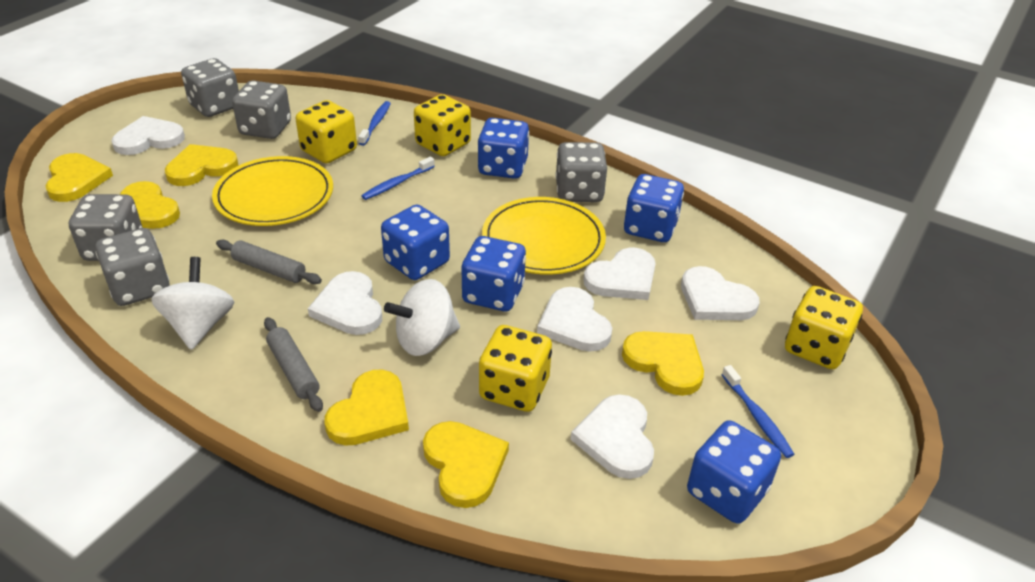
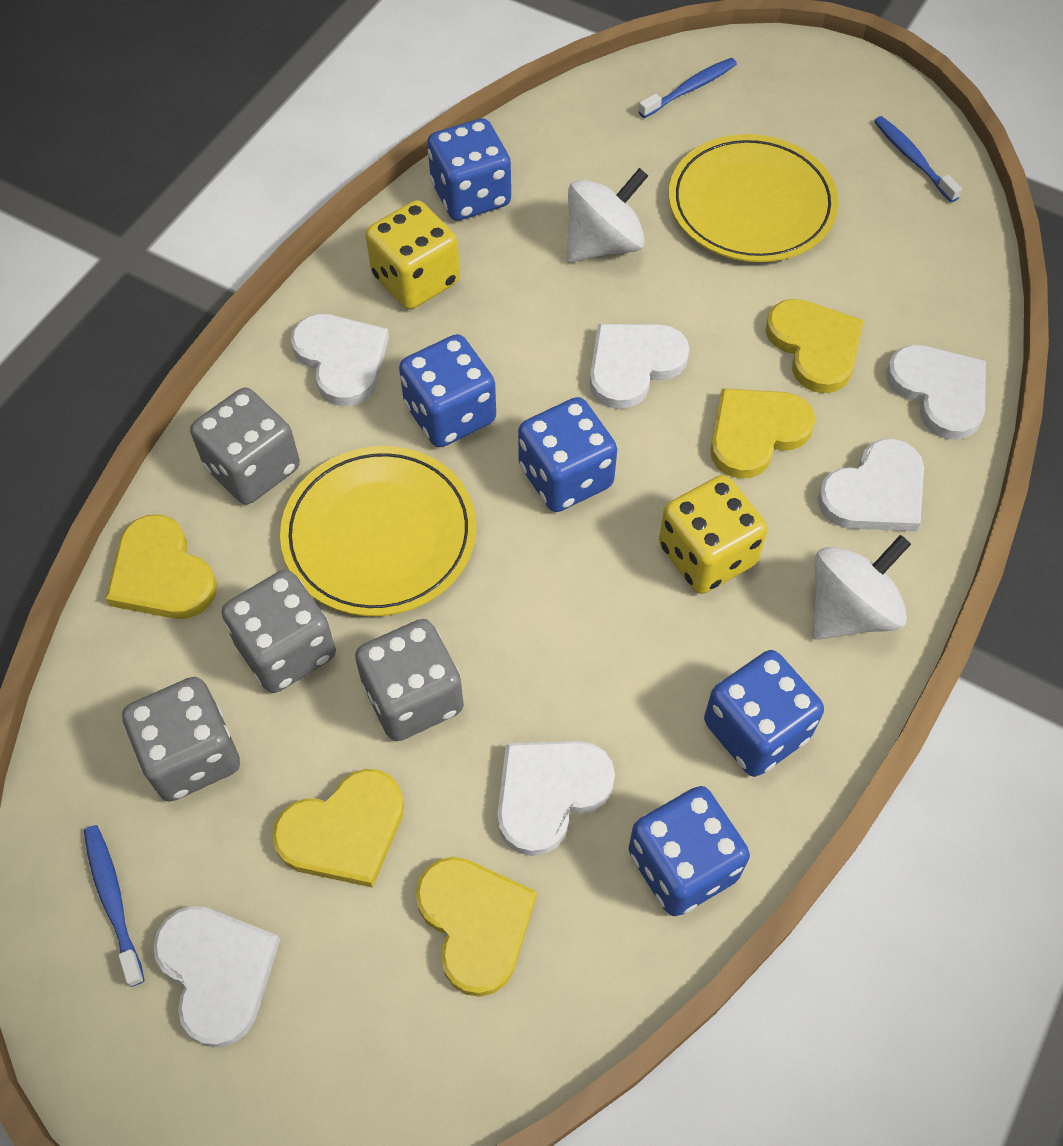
grey dice: [69,194,143,261] [95,228,170,306] [181,58,239,117] [232,81,291,139] [555,142,607,202] = 5 -> [122,677,240,802] [190,387,300,504] [221,570,336,693] [355,619,464,741] = 4
grey rolling pin: [216,239,322,284] [264,317,323,412] = 2 -> none = 0
yellow dice: [296,100,357,163] [414,94,471,156] [479,325,552,412] [785,286,863,369] = 4 -> [366,200,460,309] [659,475,768,594] = 2
yellow heart: [46,153,113,202] [120,181,180,229] [165,144,238,186] [324,370,409,446] [423,421,509,508] [622,331,704,396] = 6 -> [105,514,217,619] [272,769,404,888] [416,857,537,997] [710,388,815,478] [766,299,864,393] = 5

